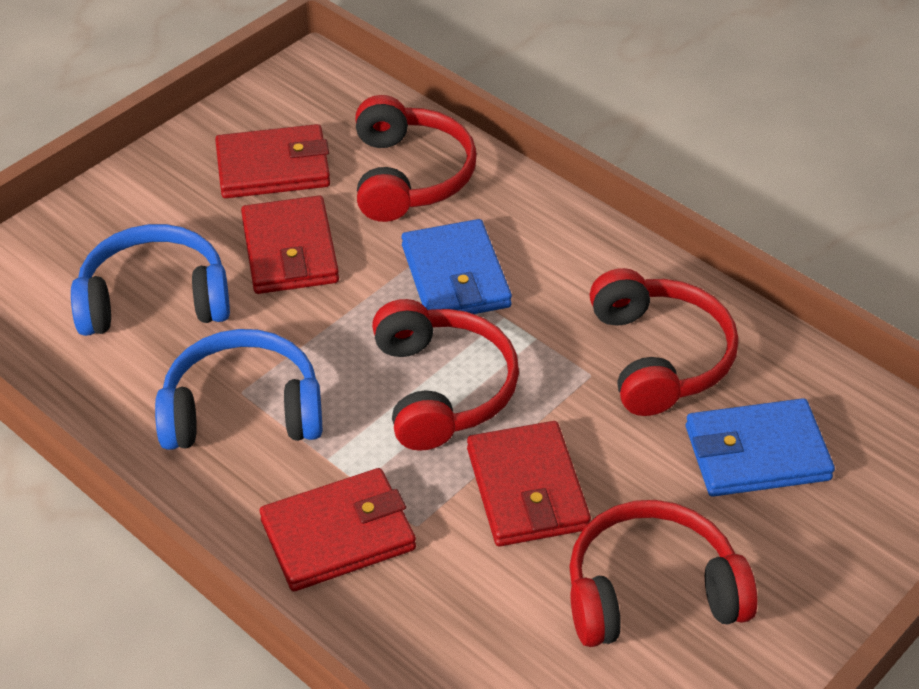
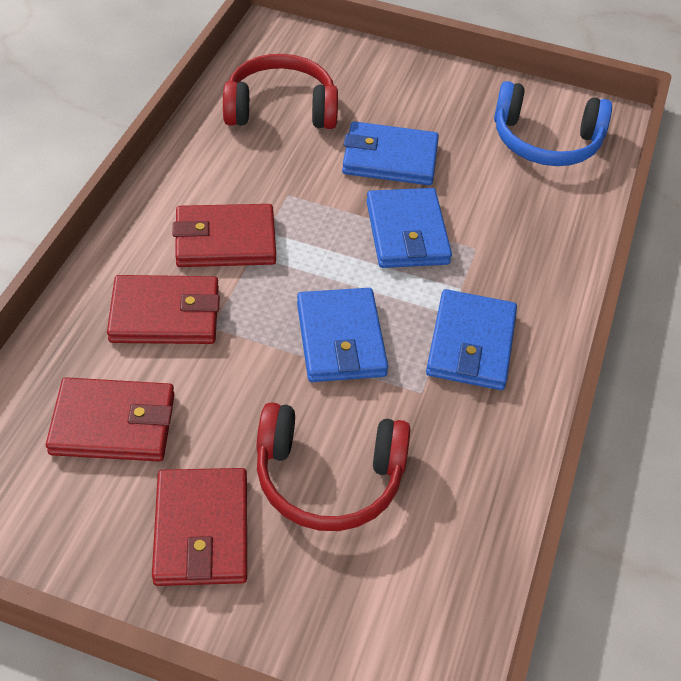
blue headphones: [71,224,230,336] [155,329,322,450] = 2 -> [494,81,612,166] = 1
blue wallet: [402,219,512,314] [686,398,835,497] = 2 -> [297,288,388,382] [342,121,439,185] [366,188,452,268] [426,289,517,390] = 4
red headphones: [355,95,477,222] [372,299,519,451] [569,500,758,647] [589,268,738,416] = 4 -> [223,54,338,129] [256,402,410,531] = 2

